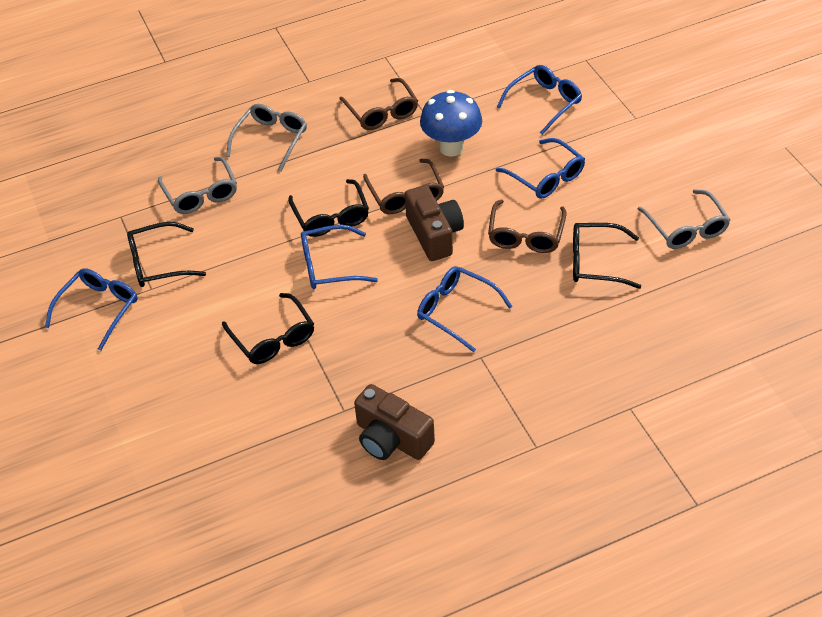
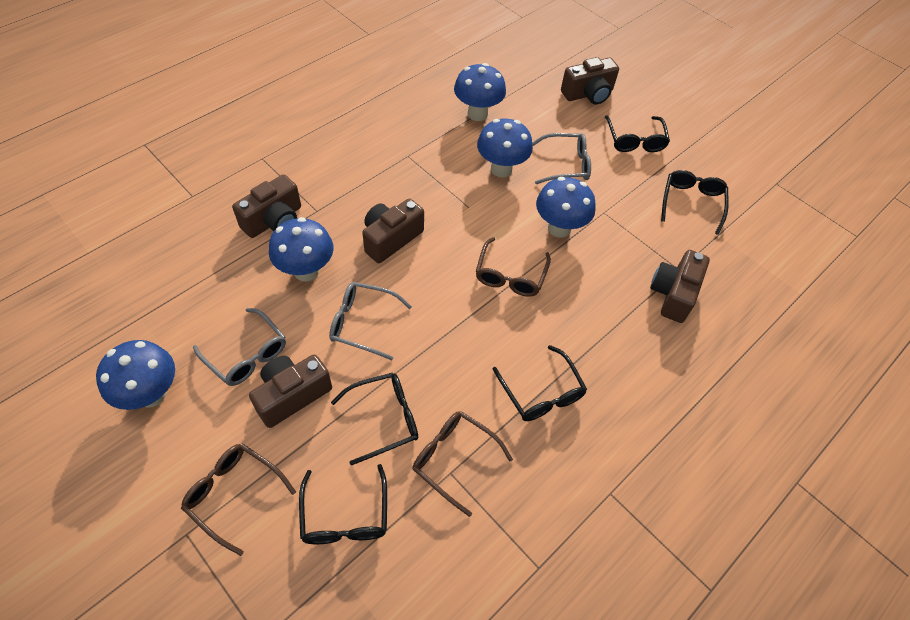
black glasses: [127,222,206,287] [222,293,314,364] [288,179,369,237] [573,223,641,289] = 4 -> [299,464,387,544] [331,373,418,465] [493,345,587,421] [605,116,670,152] [661,170,729,235] = 5
blue glasses: [45,268,138,351] [301,224,378,289] [417,266,513,352] [496,138,585,199] [497,65,582,135] = 5 -> none = 0
blue mushroom: [420,90,482,157] = 1 -> [96,340,175,410] [269,217,333,282] [454,63,506,121] [477,118,533,177] [536,177,596,238] = 5
brown camera: [354,384,435,460] [405,185,464,261] = 2 -> [232,174,301,238] [249,355,332,428] [362,199,424,263] [561,57,619,105] [650,250,710,323] = 5

